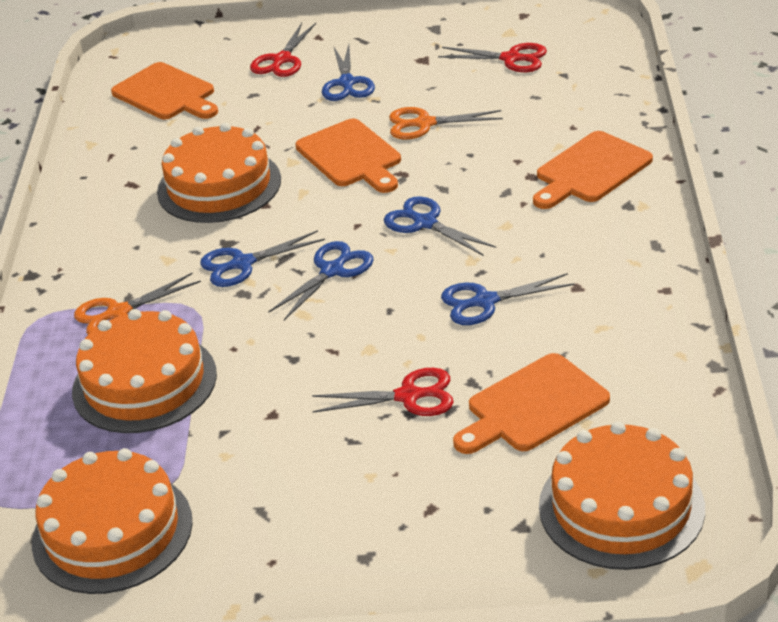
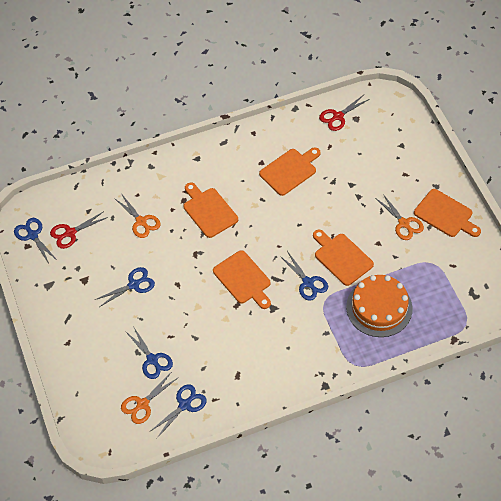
orange cake: [32,448,193,594] [72,309,217,433] [157,123,281,223] [539,421,705,570] = 4 -> [346,275,413,337] = 1
orange cutting board: [111,62,218,119] [295,119,401,193] [453,353,610,454] [533,131,653,209] = 4 -> [183,182,238,238] [213,250,271,309] [259,147,321,196] [313,230,374,286] [414,189,481,237] = 5
orange scissors: [74,273,201,335] [389,107,503,140] = 2 -> [114,193,161,238] [121,373,176,424] [377,194,424,240] = 3
red scissors: [250,23,316,77] [312,368,454,416] [438,43,547,72] = 3 -> [50,211,108,249] [319,95,369,131] = 2

